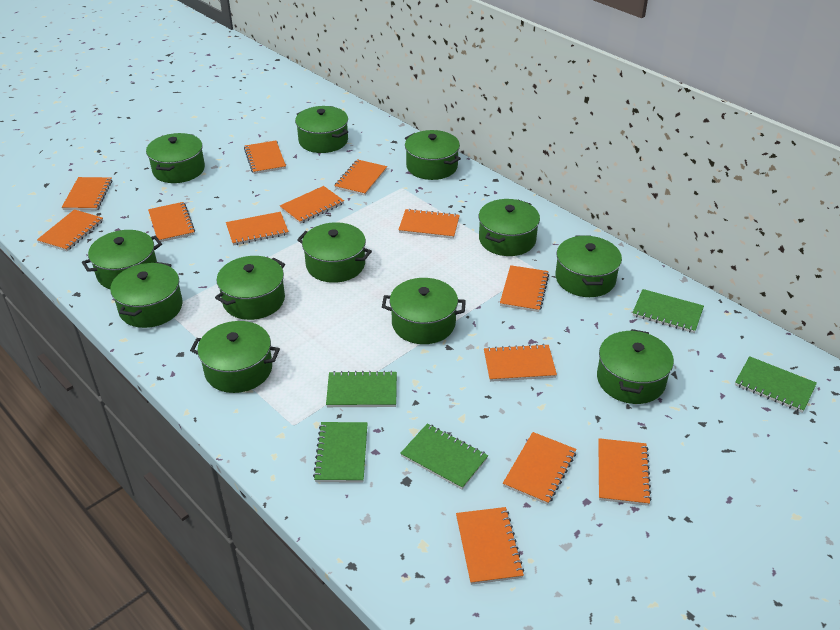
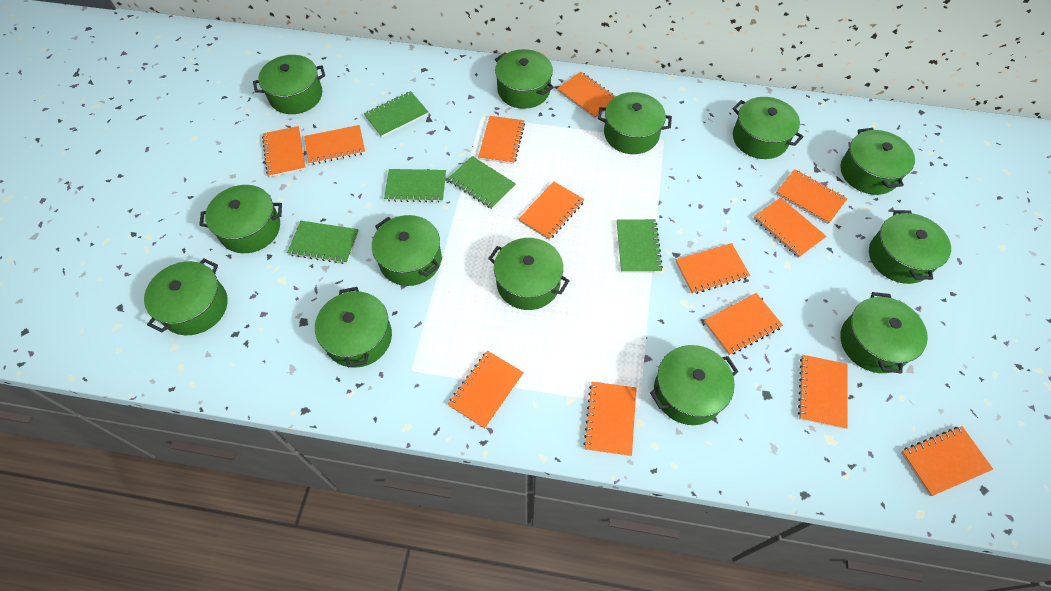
green pot: [82,230,162,289] [110,262,183,328] [146,133,205,183] [190,321,280,393] [215,256,285,320] [295,106,348,153] [297,222,372,283] [382,278,466,344] [405,130,461,180] [479,199,540,256] [555,235,622,297] [597,329,674,404] = 12 -> [144,259,228,335] [199,185,282,253] [253,55,325,114] [315,287,392,368] [372,215,442,286] [488,238,569,310] [495,49,554,109] [598,92,672,154] [650,345,739,425] [733,97,803,159] [840,128,915,195] [840,292,928,373] [869,210,951,284] = 13

